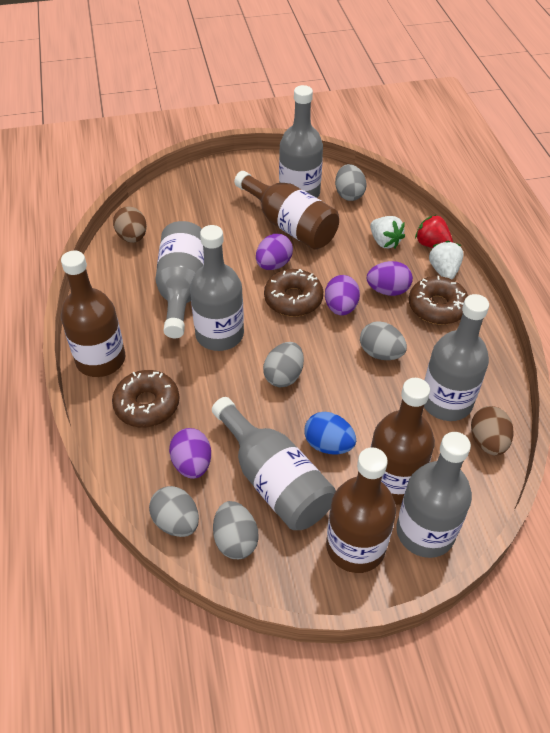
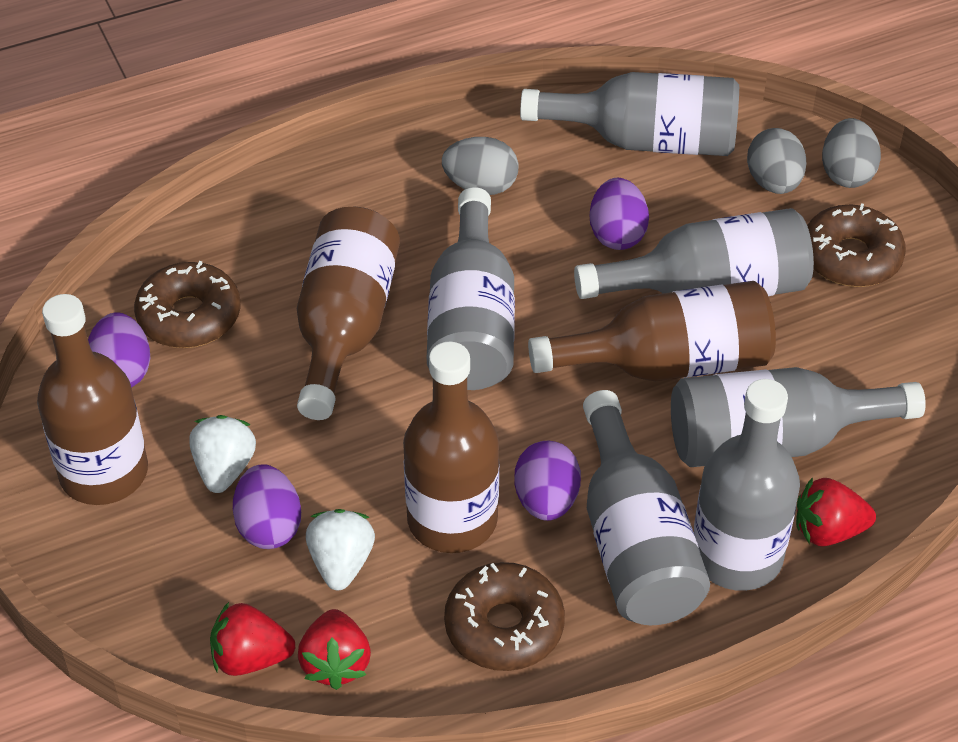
blue egg: [304,412,356,454] = 1 -> none = 0
brown egg: [113,206,147,243] [471,406,514,456] = 2 -> none = 0
grey egg: [149,486,199,537] [213,501,259,559] [263,342,304,387] [335,164,366,201] [360,321,407,360] = 5 -> [442,137,518,195] [747,128,807,194] [822,118,881,188] = 3
red strawberry: [415,214,453,248] = 1 -> [210,602,295,676] [298,609,371,690] [796,477,876,547] = 3

